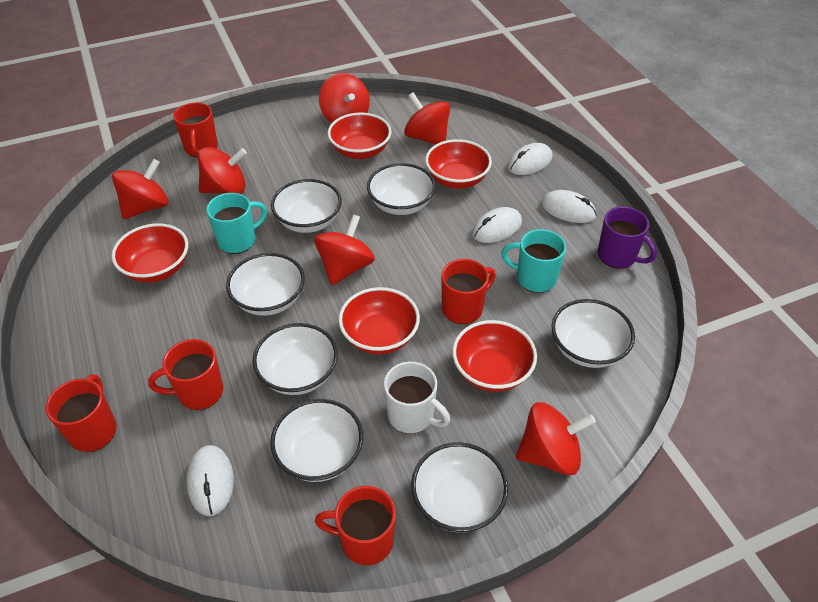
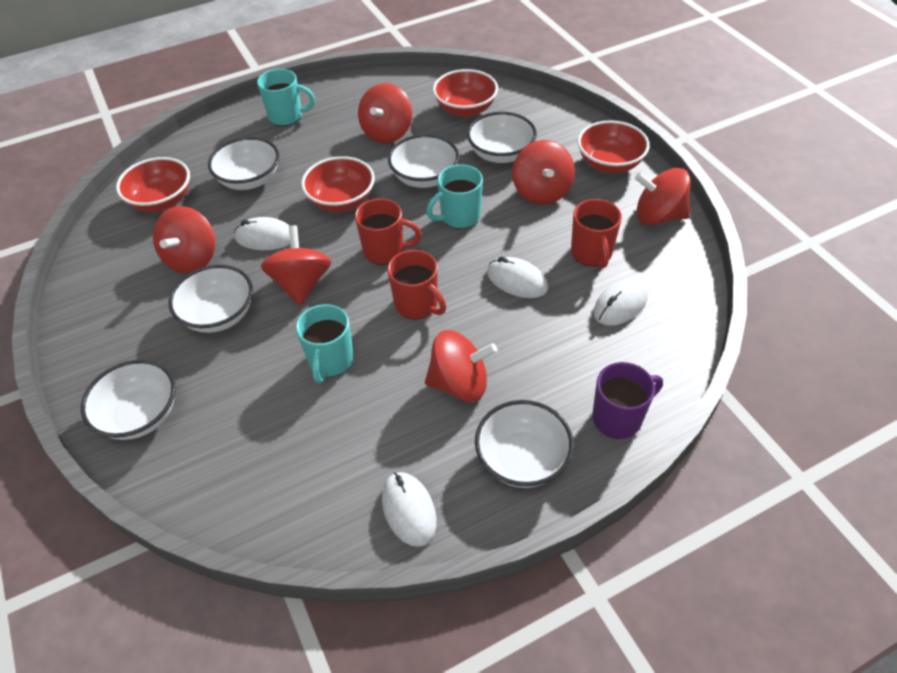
red bowl: [111,223,188,283] [328,113,391,159] [338,287,420,355] [425,139,492,189] [452,320,537,392] = 5 -> [116,157,190,212] [301,156,375,212] [433,69,498,117] [577,120,650,173] = 4
red mug: [46,374,117,452] [148,339,223,410] [173,103,218,157] [315,486,396,565] [441,259,496,324] = 5 -> [355,198,422,265] [387,250,446,320] [571,199,622,268] = 3
turquoise mug: [206,193,267,254] [501,229,566,293] = 2 -> [257,69,315,126] [296,304,354,383] [426,164,483,229] = 3
white bowl: [226,253,305,316] [253,323,338,395] [270,399,363,482] [271,179,342,233] [367,163,436,215] [411,442,508,532] [552,299,635,368] = 7 -> [81,360,176,440] [168,265,253,333] [208,137,279,190] [388,134,459,188] [467,112,537,163] [475,400,574,488] = 6
white mug: [384,361,450,434] = 1 -> none = 0

